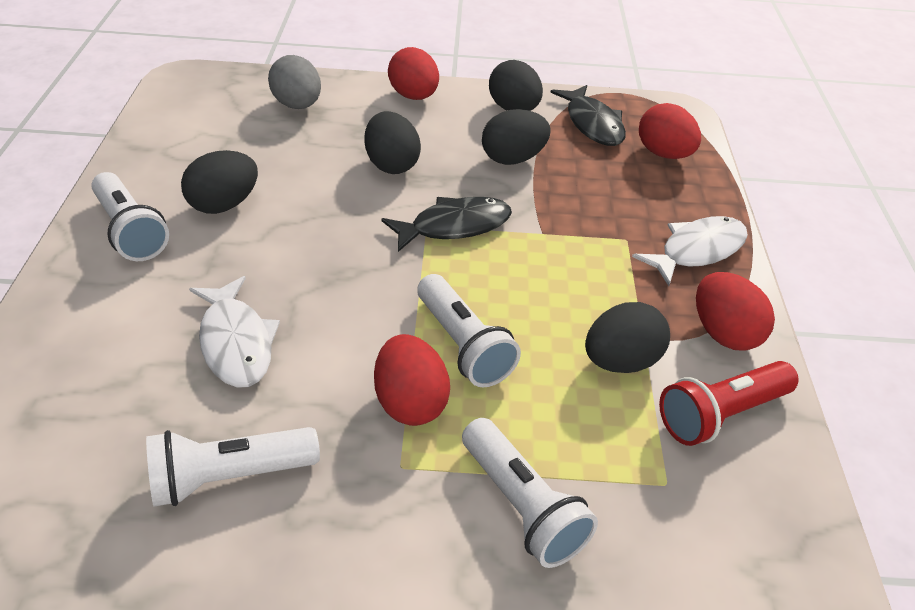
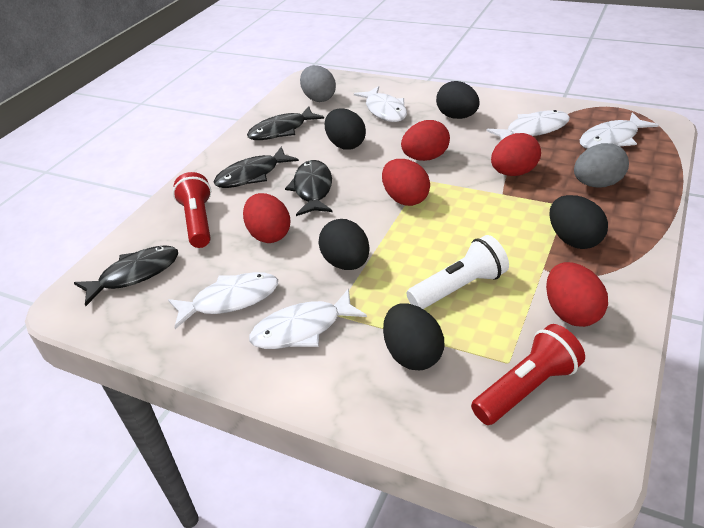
black fish: [381,197,512,252] [551,85,626,146] = 2 -> [74,245,178,306] [214,147,299,188] [247,106,324,140] [285,160,333,216] = 4
grey egg: [268,55,321,109] = 1 -> [300,65,336,102] [574,143,629,188] = 2
red egg: [374,334,450,426] [388,47,439,100] [639,103,701,159] [696,272,775,351] = 4 -> [243,193,291,243] [382,159,430,206] [401,120,450,161] [491,133,541,176] [546,262,608,327] = 5
red flashlight: [659,361,799,446] = 1 -> [173,172,211,248] [471,324,585,425] = 2
white fish: [189,276,280,388] [632,216,748,286] = 2 -> [168,272,278,329] [249,288,367,349] [354,86,407,122] [486,110,570,140] [580,112,659,149] = 5
white flashlight: [91,172,169,261] [146,427,320,507] [417,274,521,387] [462,418,598,568] = 4 -> [406,235,509,309] = 1

